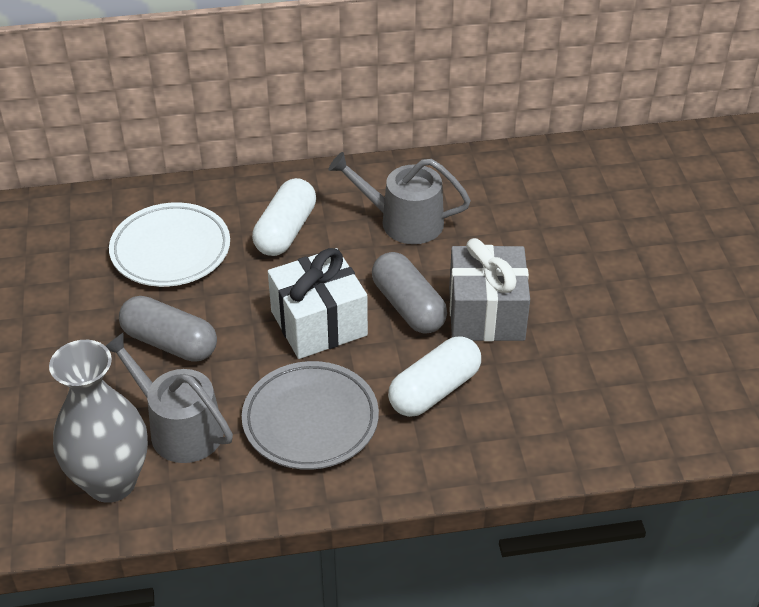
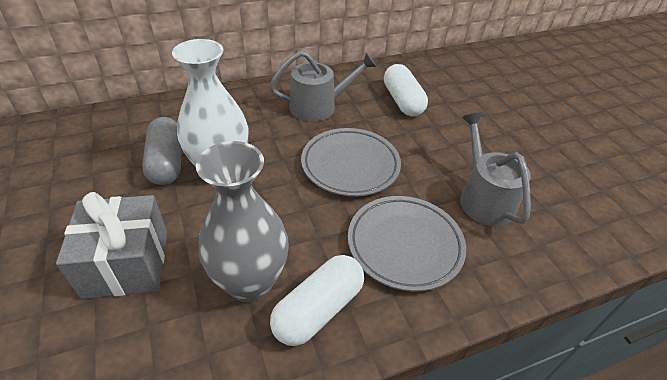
grey capsule: [119,296,217,362] [372,252,447,333] = 2 -> [142,117,182,185] = 1
grey plate: [242,361,379,470] = 1 -> [301,128,401,196] [348,196,466,292] = 2
white gift: [268,248,368,359] = 1 -> none = 0
white plate: [109,202,230,287] = 1 -> none = 0
white vase: none = 0 -> [172,39,248,167] = 1

